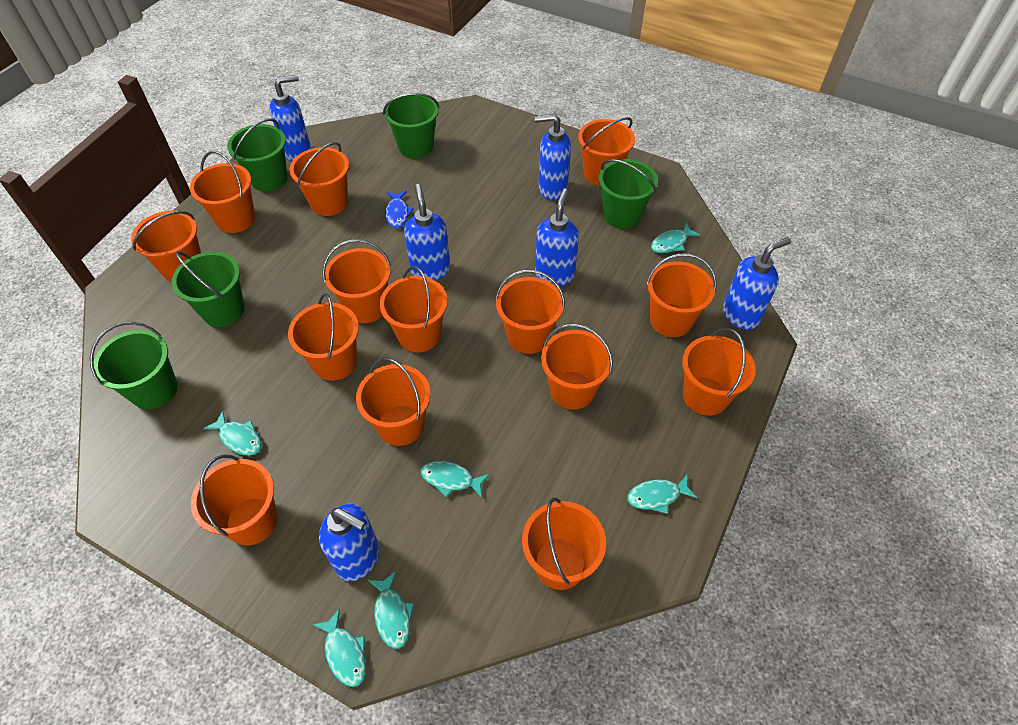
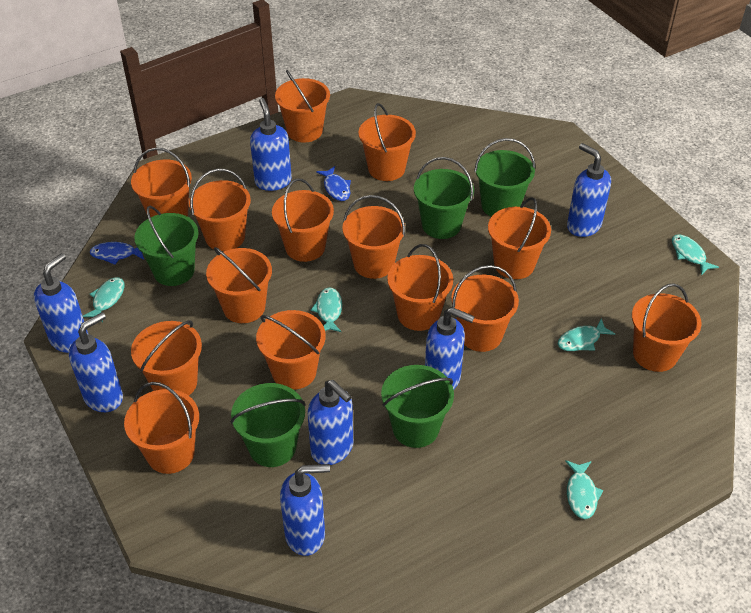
blue fish: [385,191,414,228] = 1 -> [90,242,144,265] [316,166,351,201] = 2
blue soap dispenser: [269,75,312,162] [319,504,380,581] [404,184,450,281] [534,114,571,200] [535,189,579,286] [723,237,791,330] = 6 -> [34,253,88,353] [69,312,123,412] [250,98,292,191] [280,464,330,556] [307,380,353,465] [425,307,475,390] [567,143,611,237] = 7
turquoise fish: [204,411,262,456] [312,608,366,687] [368,571,414,649] [421,461,489,498] [627,475,697,514] [651,222,700,253] = 6 -> [83,277,125,322] [311,287,342,332] [558,319,615,351] [565,460,603,519] [672,234,719,275] = 5

